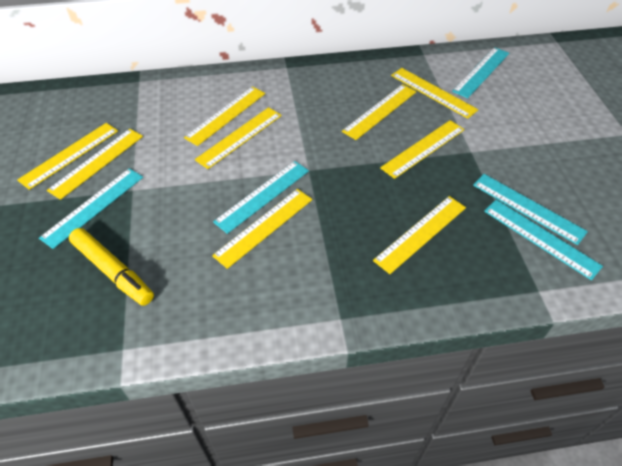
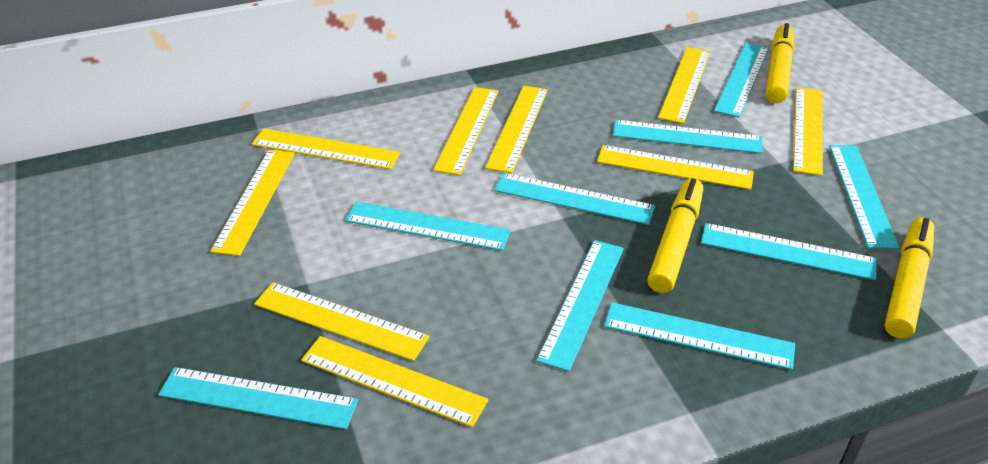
turquoise ruler: [39,168,143,249] [213,161,309,234] [452,47,509,98] [473,174,588,245] [484,200,603,280] = 5 -> [158,367,358,429] [345,202,511,251] [494,173,655,225] [536,240,624,372] [604,302,795,370] [613,120,763,154] [701,223,877,280] [714,43,769,118] [829,145,899,249] = 9
yellow marker: [69,228,154,306] = 1 -> [647,178,703,293] [766,23,794,103] [885,217,934,339] = 3

